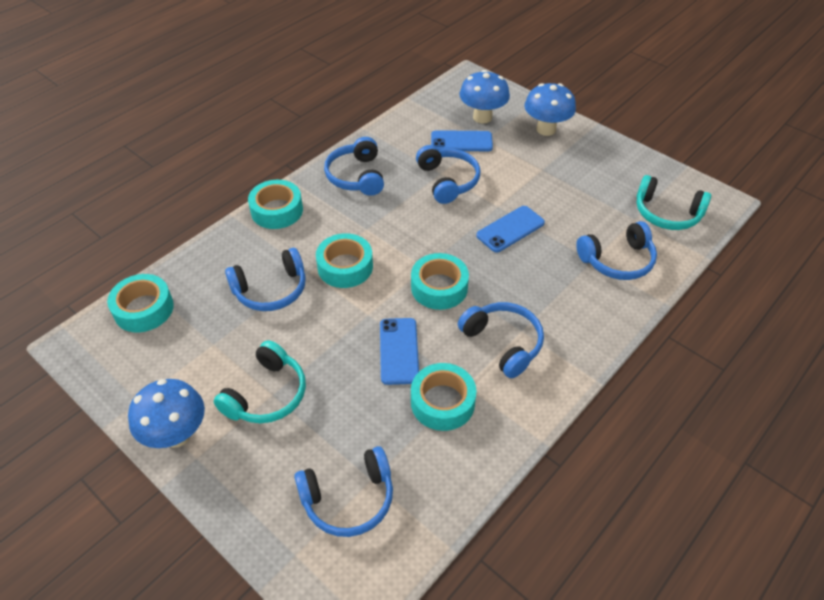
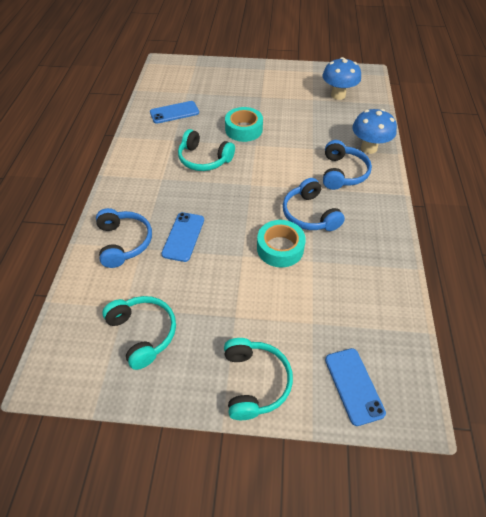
blue headphones: [225,248,306,311] [294,446,393,537] [324,137,384,196] [416,145,480,204] [458,302,544,378] [576,221,657,280] = 6 -> [96,208,152,268] [283,178,345,231] [323,140,372,190] = 3
blue mushroom: [128,379,205,448] [460,70,510,123] [524,83,576,136] = 3 -> [322,57,361,100] [352,109,397,154] = 2
turquoise headphones: [213,340,306,423] [637,175,711,230] = 2 -> [102,296,176,370] [178,129,235,171] [224,338,293,420] = 3
turquoise tape: [107,274,174,332] [248,180,303,229] [316,233,373,288] [411,253,469,310] [411,363,477,431] = 5 -> [225,107,263,142] [257,220,306,267] = 2

